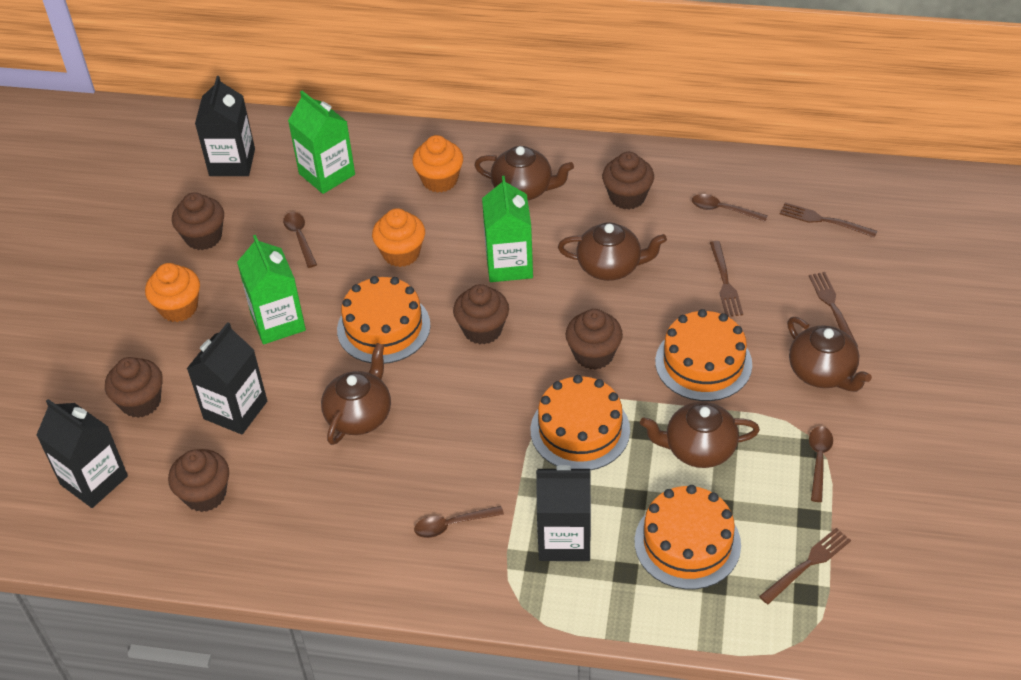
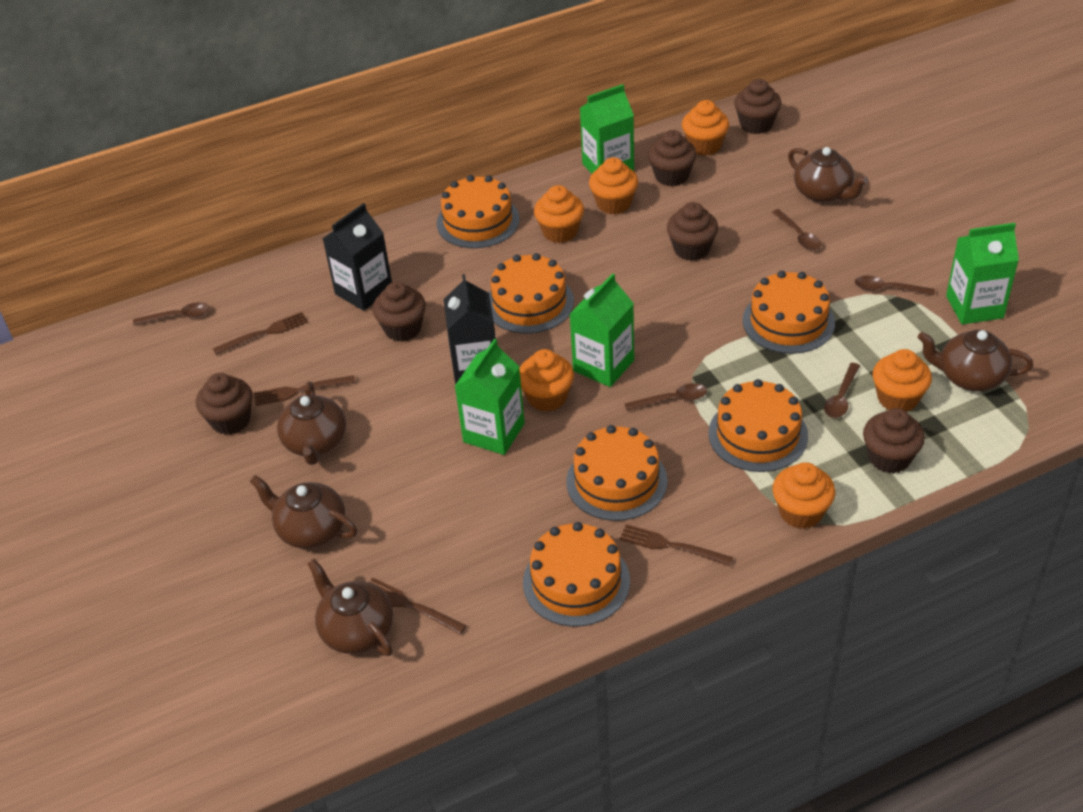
black carton: [36,399,128,508] [187,322,267,435] [195,76,255,176] [536,465,591,561] = 4 -> [323,203,392,311] [444,274,496,385] = 2
brown spoon: [283,212,317,268] [414,506,504,538] [692,194,768,222] [809,426,833,502] = 4 -> [133,302,210,325] [625,383,707,411] [772,209,821,250] [824,363,860,418] [855,276,935,295] = 5
green carton: [237,235,306,344] [288,91,355,194] [482,176,533,282] = 3 -> [455,339,525,455] [569,273,634,387] [580,84,634,174] [946,223,1019,324] = 4
orange cake: [337,276,431,364] [531,375,630,470] [634,485,741,589] [655,309,752,401] = 4 -> [437,175,520,248] [489,253,574,334] [523,522,630,627] [566,425,668,521] [708,379,808,472] [742,271,835,354] = 6
orange cupcake: [145,263,200,322] [372,208,425,267] [412,135,463,193] = 3 -> [519,349,574,412] [534,185,584,243] [589,157,638,214] [682,100,729,156] [772,462,835,529] [873,349,932,412] = 6

